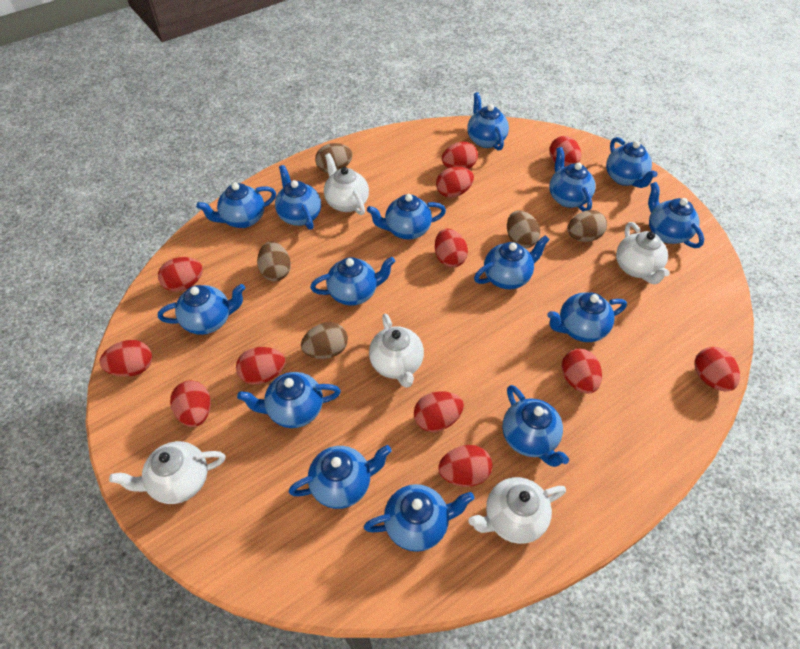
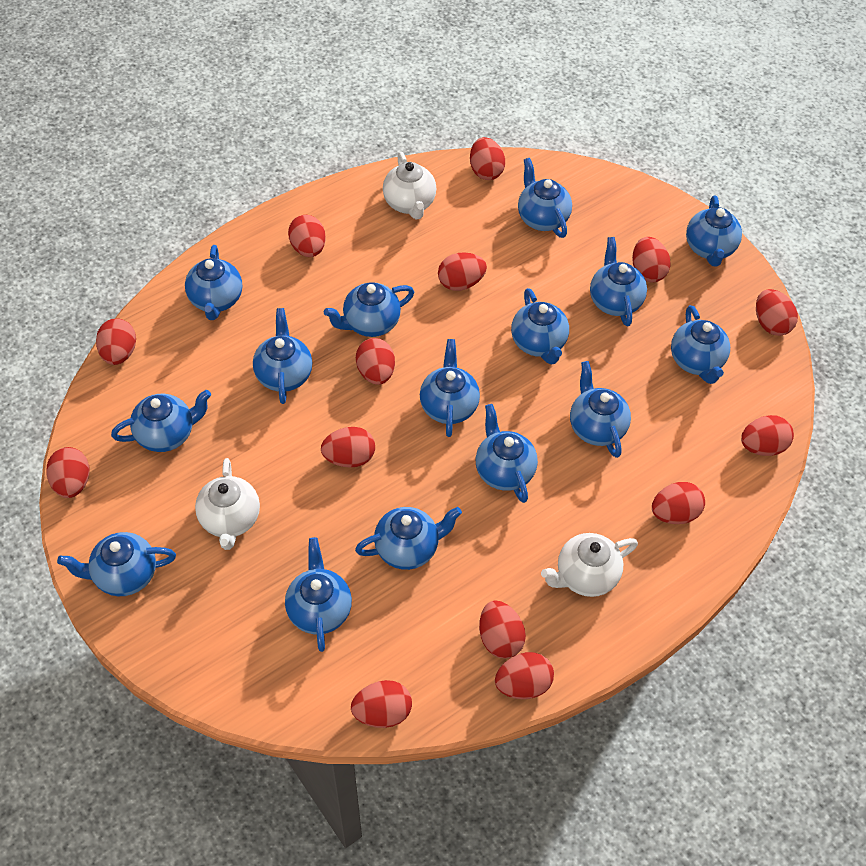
brown egg: [257,241,291,281] [301,322,348,359] [315,143,353,173] [507,210,540,248] [567,210,607,242] = 5 -> none = 0
red egg: [100,340,152,377] [158,257,203,292] [170,380,211,427] [236,347,285,385] [414,391,464,432] [435,229,468,268] [436,167,474,198] [438,445,492,487] [442,141,478,169] [549,136,581,167] [562,348,602,394] [694,347,740,391] = 12 -> [46,447,90,498] [96,318,136,365] [288,215,326,257] [321,427,375,467] [351,680,412,728] [356,338,395,385] [438,252,487,291] [470,137,505,180] [479,601,526,659] [495,652,554,699] [632,237,671,283] [652,482,705,524] [741,415,794,456] [756,289,798,336] = 14
white teapot: [109,441,226,504] [324,153,369,215] [369,313,424,388] [469,477,566,544] [616,222,670,284] = 5 -> [195,458,260,550] [383,152,436,219] [541,533,638,597] = 3

